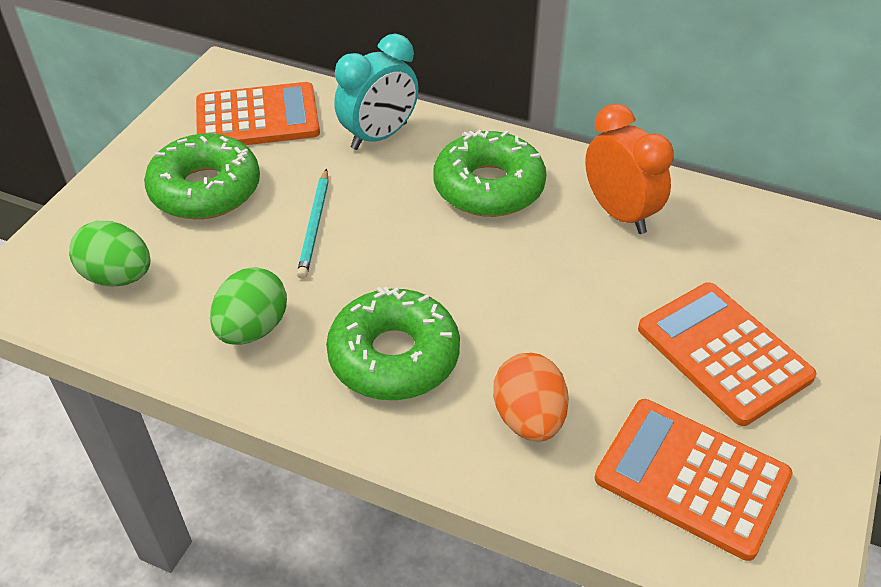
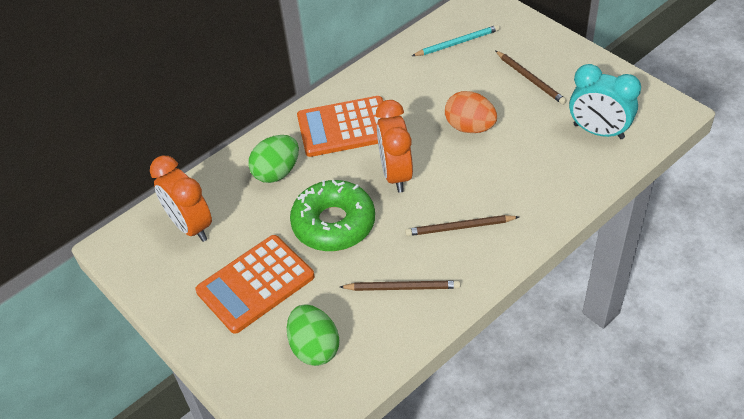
brown pencil: none = 0 -> [340,280,460,291] [405,215,519,236] [496,51,567,105] = 3
green donut: [144,133,260,219] [326,287,460,400] [433,130,546,217] = 3 -> [290,180,375,251] = 1
orange calculator: [196,82,320,145] [595,399,793,561] [638,282,817,426] = 3 -> [195,235,314,334] [297,96,383,157] = 2
orange clock: [585,104,674,234] = 1 -> [150,156,212,242] [376,100,413,193] = 2

